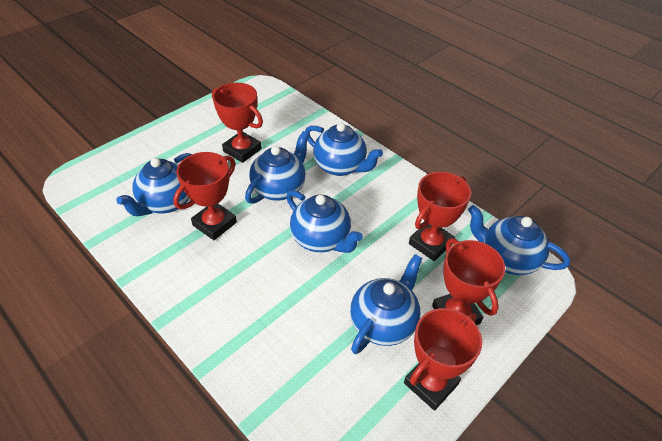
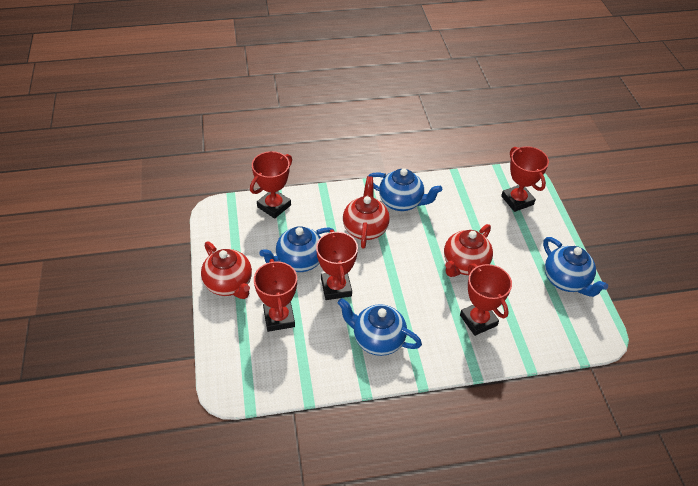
blue teapot: [116,153,192,216] [245,131,309,204] [286,190,363,253] [305,123,383,176] [350,254,422,354] [468,205,570,275] = 6 -> [259,226,335,272] [338,298,422,356] [369,168,442,211] [543,237,608,297] = 4
red teapot: none = 0 -> [201,242,252,299] [343,176,390,249] [444,224,493,277] = 3

